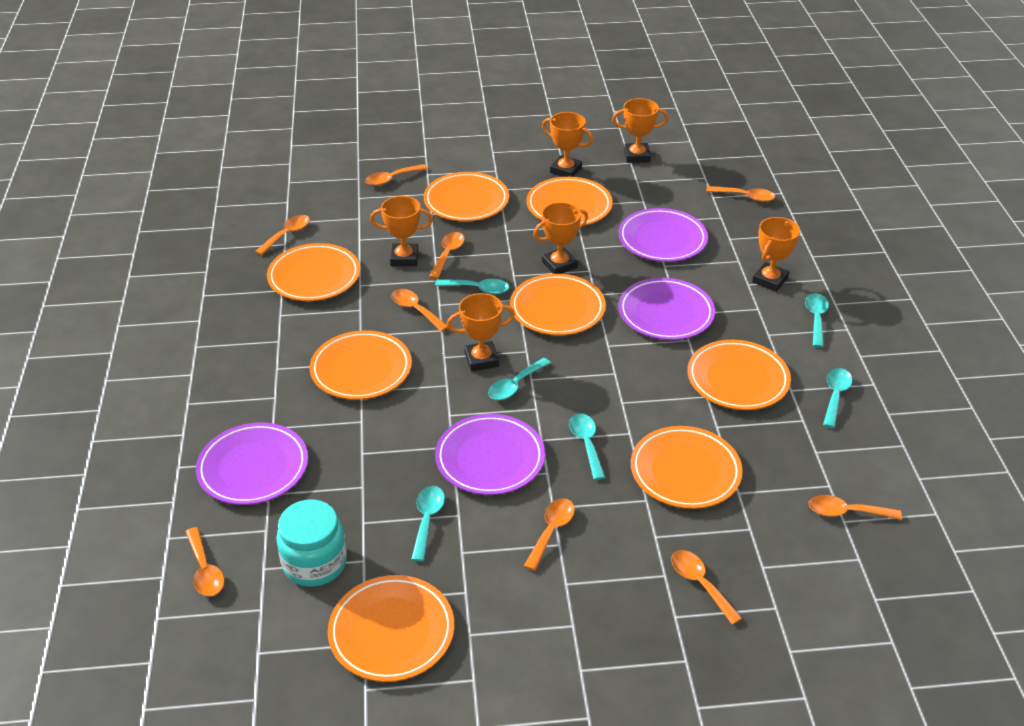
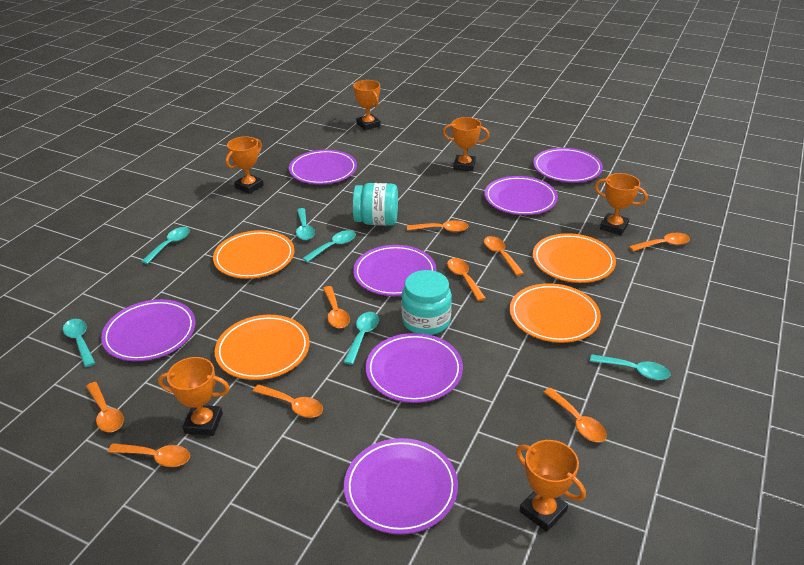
orange plate: [267,243,360,301] [310,330,412,400] [328,575,454,682] [424,172,509,221] [510,274,606,335] [526,177,613,226] [631,426,743,509] [687,340,791,410] = 8 -> [213,230,295,279] [215,315,310,380] [510,283,601,343] [533,233,616,283] = 4
purple plate: [196,423,308,505] [435,414,545,495] [618,208,708,262] [618,278,715,340] = 4 -> [101,299,196,361] [289,150,357,184] [344,438,458,534] [353,245,436,296] [366,333,463,403] [484,176,558,215] [533,148,603,183] = 7
turquoise jar: [276,499,347,587] = 1 -> [353,183,398,226] [401,270,452,335] = 2

